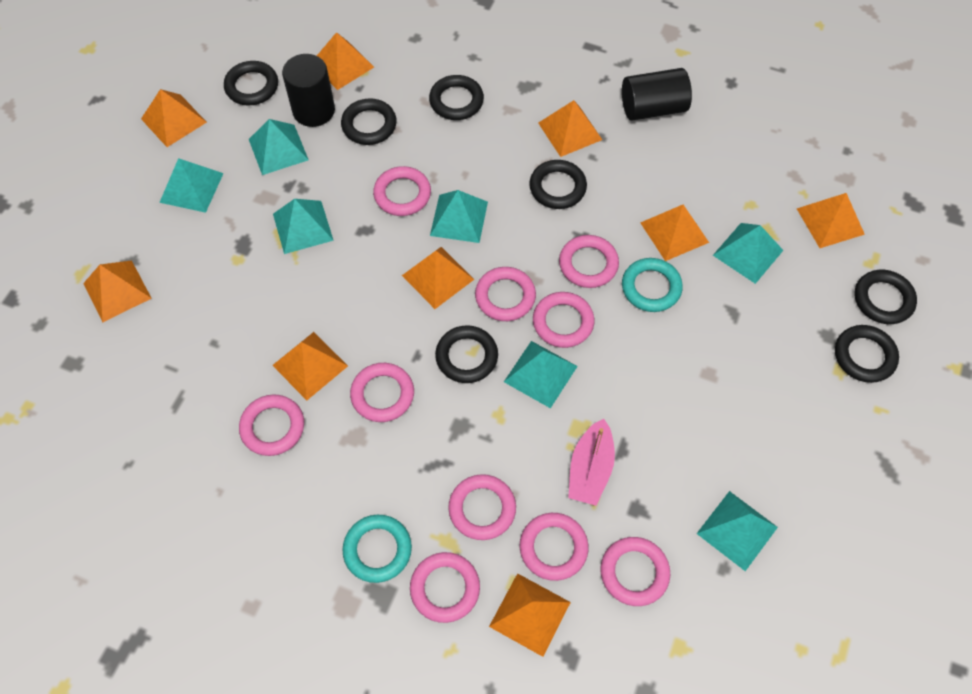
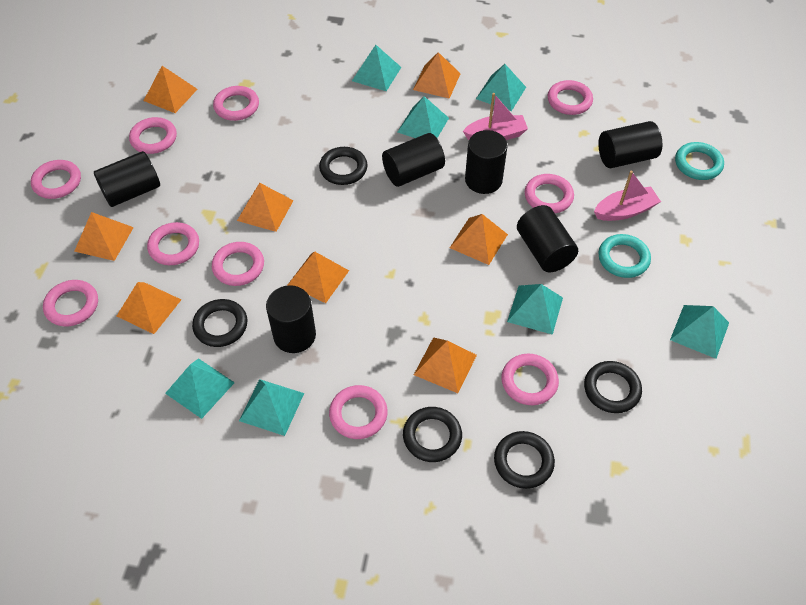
black cylinder: [282,54,335,127] [622,68,692,121] = 2 -> [94,151,160,207] [266,285,316,353] [382,133,445,187] [465,130,508,194] [517,205,578,272] [598,121,662,168] = 6
black ring: [224,61,278,105] [341,98,397,145] [429,75,484,120] [435,325,498,383] [529,160,587,209] [835,325,899,383] [855,270,917,324] = 7 -> [192,299,248,347] [319,147,368,185] [403,407,462,462] [494,431,555,489] [584,361,642,413] = 5
orange pyramid: [83,261,152,322] [141,89,207,147] [272,332,348,400] [317,32,374,90] [402,247,474,309] [489,573,571,657] [538,100,602,157] [640,204,709,261] [797,193,865,248] = 9 -> [74,212,134,261] [117,282,181,334] [144,66,198,113] [237,183,294,232] [288,251,349,303] [413,52,461,99] [414,337,477,393] [450,214,508,265] = 8
pink boat: [568,419,615,506] = 1 -> [463,93,528,140] [594,171,661,221] = 2

